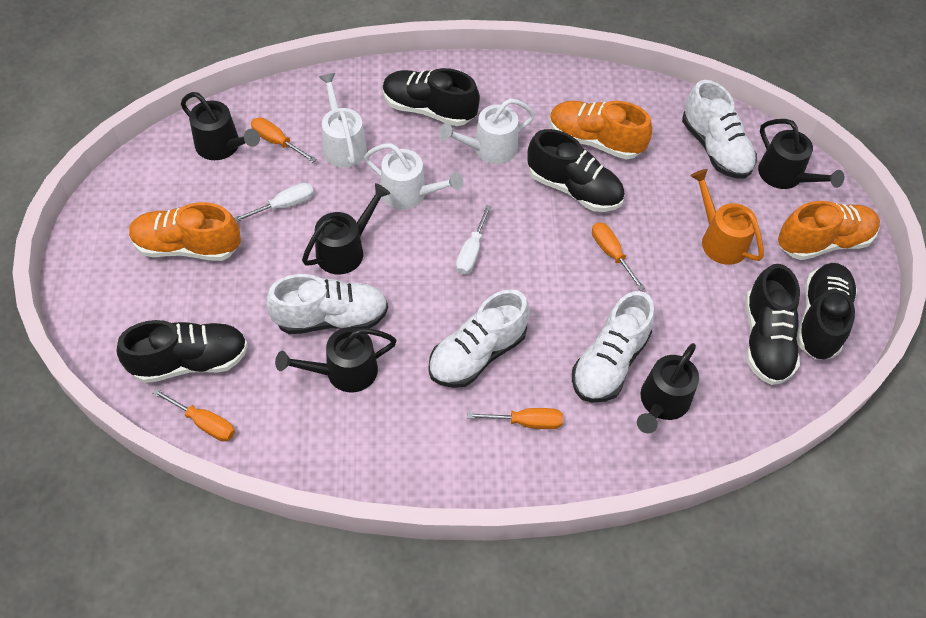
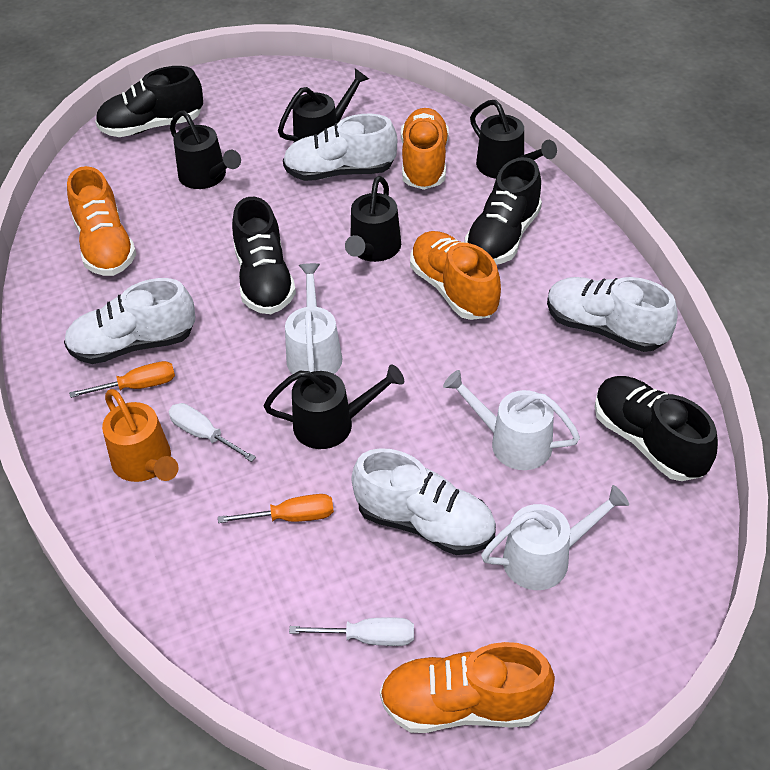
black shoe: [116,320,248,383] [382,68,480,126] [527,129,624,212] [746,264,800,385] [797,263,857,360] = 5 -> [95,66,203,137] [232,197,296,314] [465,157,542,265] [595,376,718,481] = 4
orange screwdriver: [152,388,235,441] [251,117,316,162] [467,408,563,429] [592,222,645,291] = 4 -> [69,361,175,398] [218,494,334,523] = 2
orange shoe: [129,202,241,261] [549,101,652,160] [778,201,880,260] = 3 -> [67,166,136,276] [380,642,555,733] [401,108,449,190] [410,231,501,320] = 4

